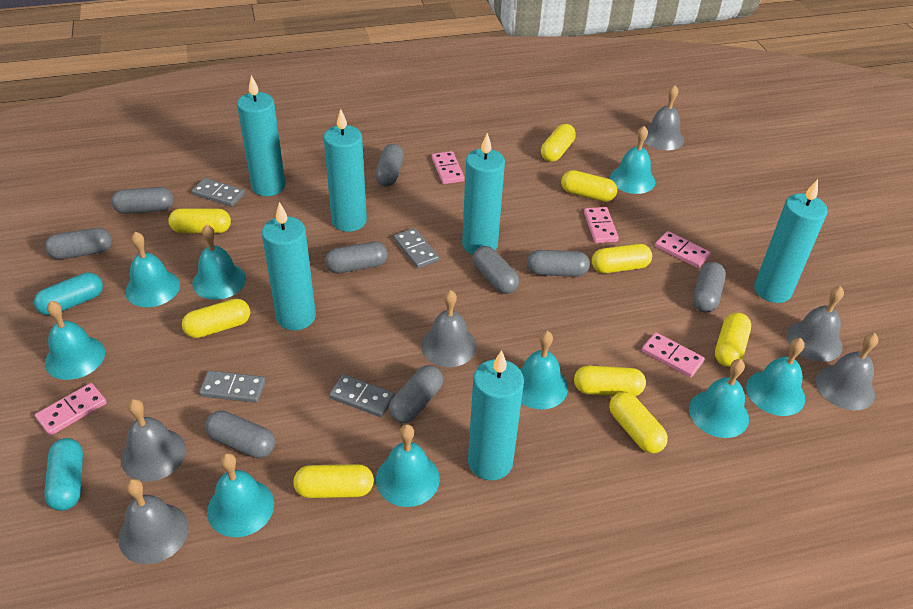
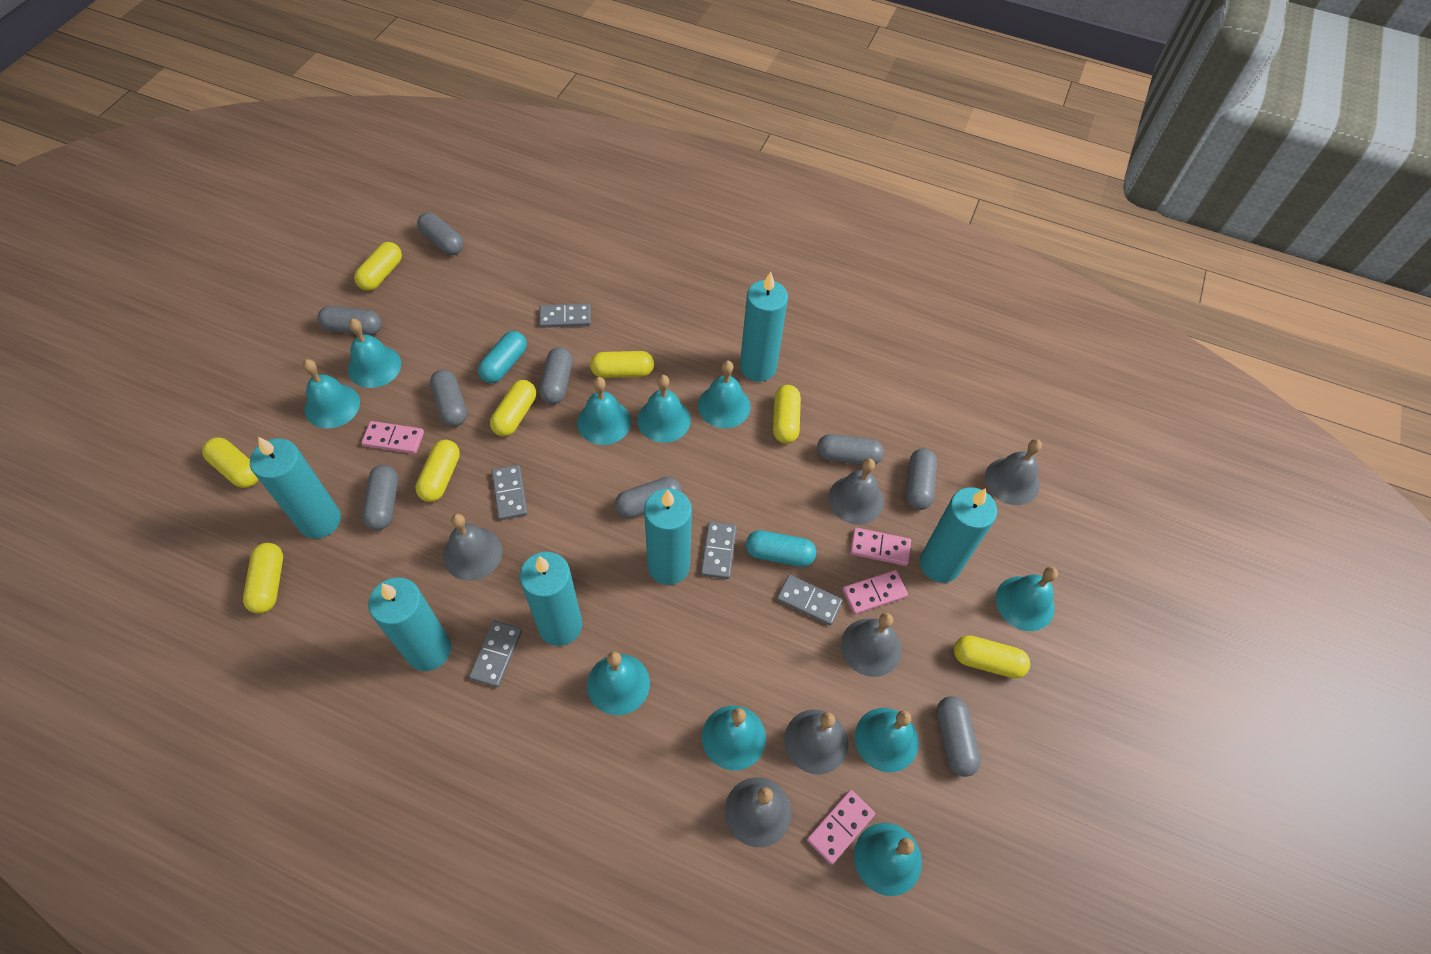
grey domino: [192,178,245,207] [199,371,265,403] [329,374,395,417] [394,228,439,268] = 4 -> [469,621,522,687] [492,465,528,520] [539,303,591,328] [701,521,737,579] [777,575,843,626] = 5
pink domino: [35,383,107,436] [432,151,465,184] [584,207,619,243] [642,332,705,377] [655,231,711,268] = 5 -> [361,421,424,454] [807,790,875,865] [842,570,908,615] [850,528,911,566] = 4
turquoise bell: [45,301,105,380] [125,232,180,307] [192,225,246,300] [207,453,274,537] [376,424,440,507] [520,331,568,409] [610,126,655,194] [689,359,749,438] [746,338,805,416] = 9 -> [303,359,360,429] [348,319,401,388] [577,377,631,445] [587,651,650,715] [637,375,691,443] [698,361,751,428] [702,706,766,770] [854,823,922,896] [855,708,919,772] [996,567,1058,631] = 10
yellow capsule: [169,208,231,233] [182,299,250,338] [293,464,374,498] [541,124,576,162] [561,170,617,202] [574,365,646,396] [592,244,652,273] [609,392,668,453] [715,312,751,367] = 9 -> [202,437,259,488] [243,543,283,614] [354,242,402,291] [415,440,460,502] [490,380,536,436] [590,351,654,378] [773,385,801,443] [954,635,1030,679] = 8

